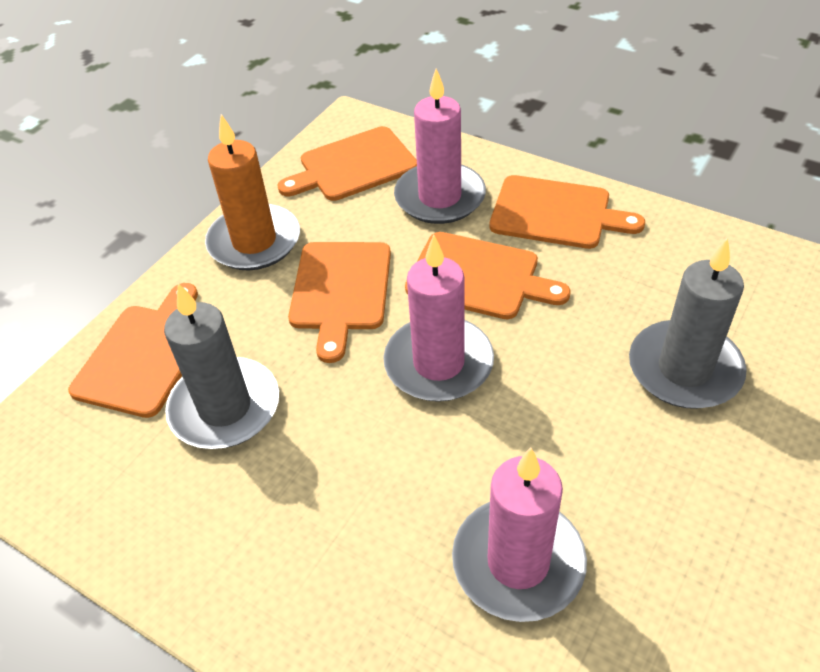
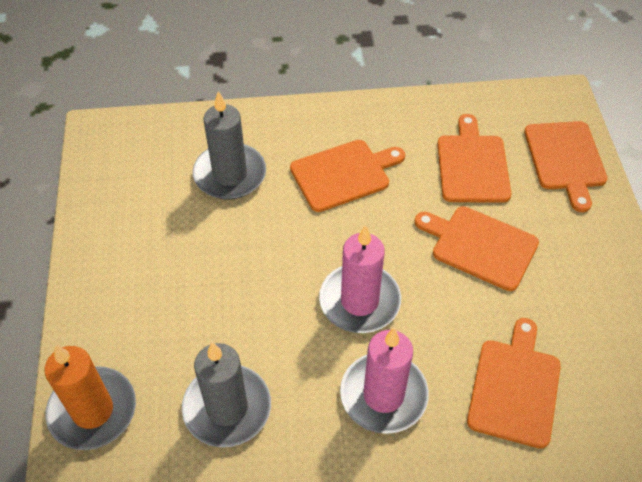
pink candle: [383,235,494,402] [394,69,486,224] [452,448,587,622] = 3 -> [319,225,401,333] [340,328,429,434] = 2

